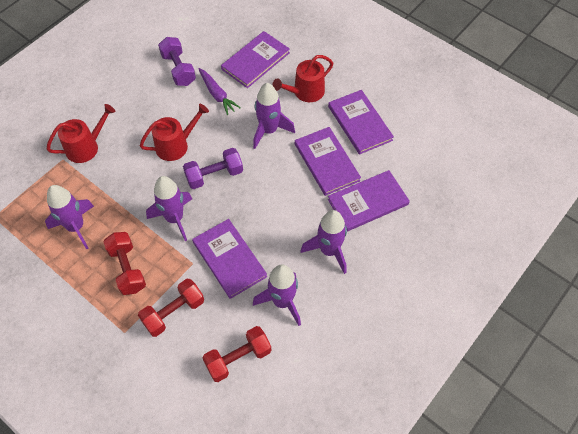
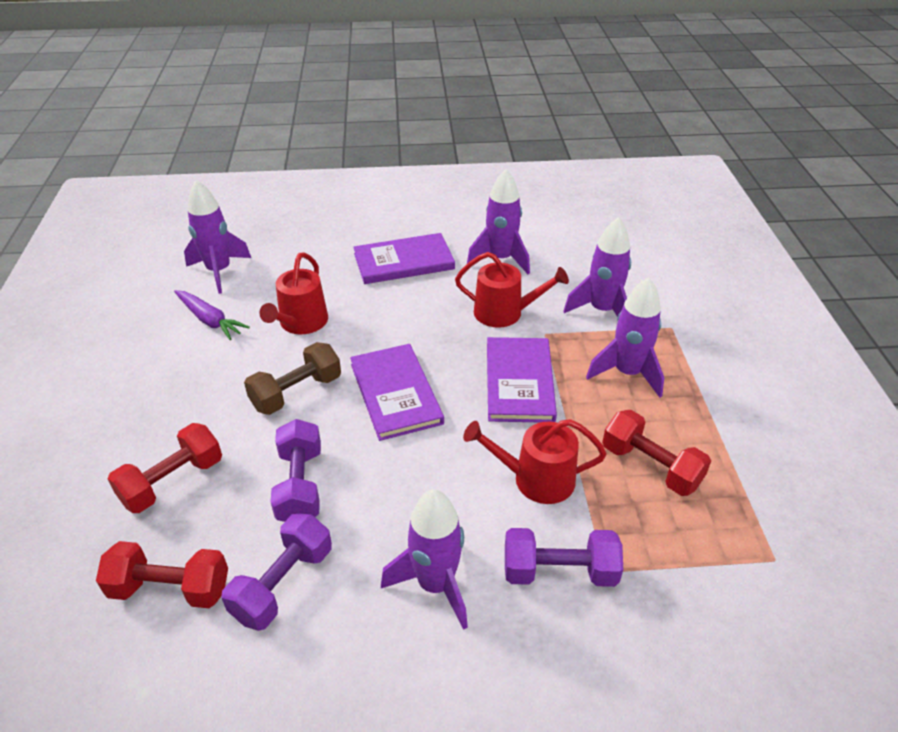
brown dumbbell: none = 0 -> [244,342,341,415] = 1
purple book: [192,219,267,299] [221,31,290,88] [295,127,361,196] [328,90,394,154] [328,170,410,232] = 5 -> [350,344,444,441] [353,233,455,284] [487,337,557,422] = 3
purple dumbbell: [158,37,196,86] [183,148,243,189] = 2 -> [221,513,332,631] [270,419,321,522] [505,528,623,587] = 3

